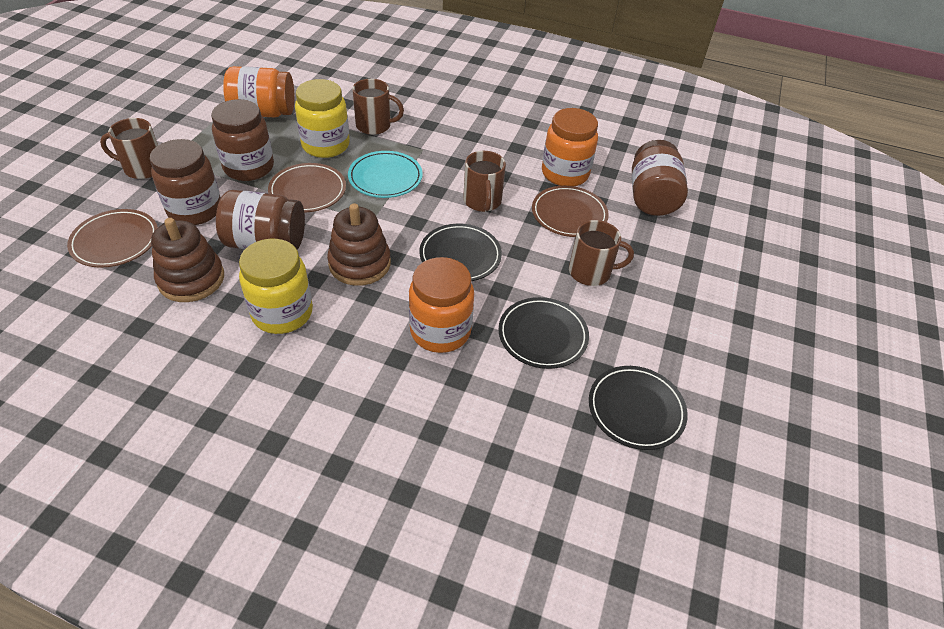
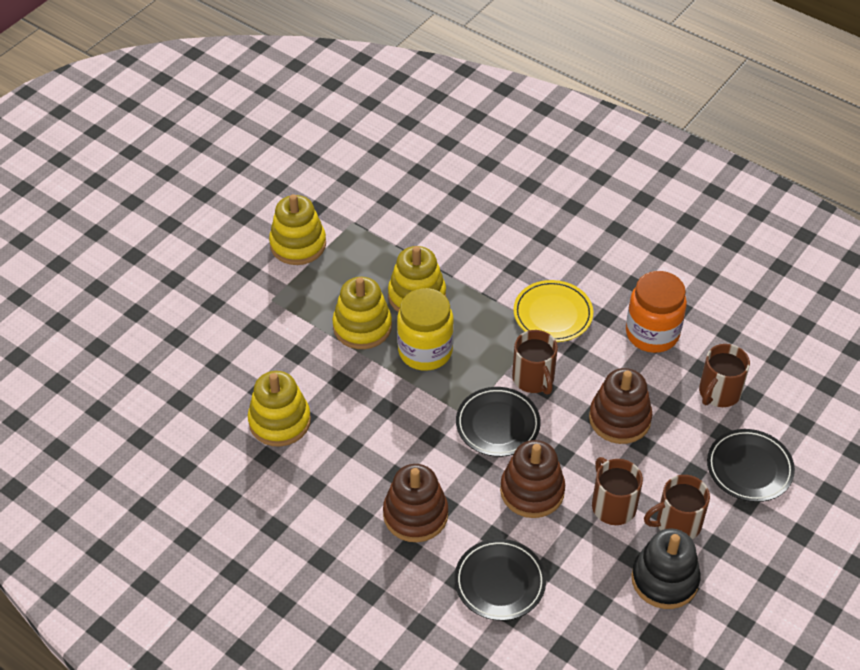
black stacking toy: none = 0 -> [631,528,701,609] = 1
brown jar: [150,139,221,225] [211,99,274,181] [216,190,305,249] [632,140,688,216] = 4 -> none = 0
brown plate: [67,209,158,268] [268,163,346,212] [532,186,609,237] = 3 -> none = 0
brown stacking toy: [151,218,224,302] [327,203,391,286] = 2 -> [383,464,448,542] [500,440,565,518] [589,368,652,444] = 3
orange jar: [223,66,295,117] [409,257,474,353] [542,108,598,186] = 3 -> [626,271,687,353] = 1
turquoise plate: [348,151,423,198] = 1 -> none = 0
yellow jar: [239,239,313,334] [295,79,350,158] = 2 -> [397,288,454,371] = 1
yellow plate: none = 0 -> [513,280,593,342] = 1
yellow stacking toy: none = 0 -> [248,371,311,447] [269,194,326,265] [333,277,392,349] [388,246,446,312] = 4

